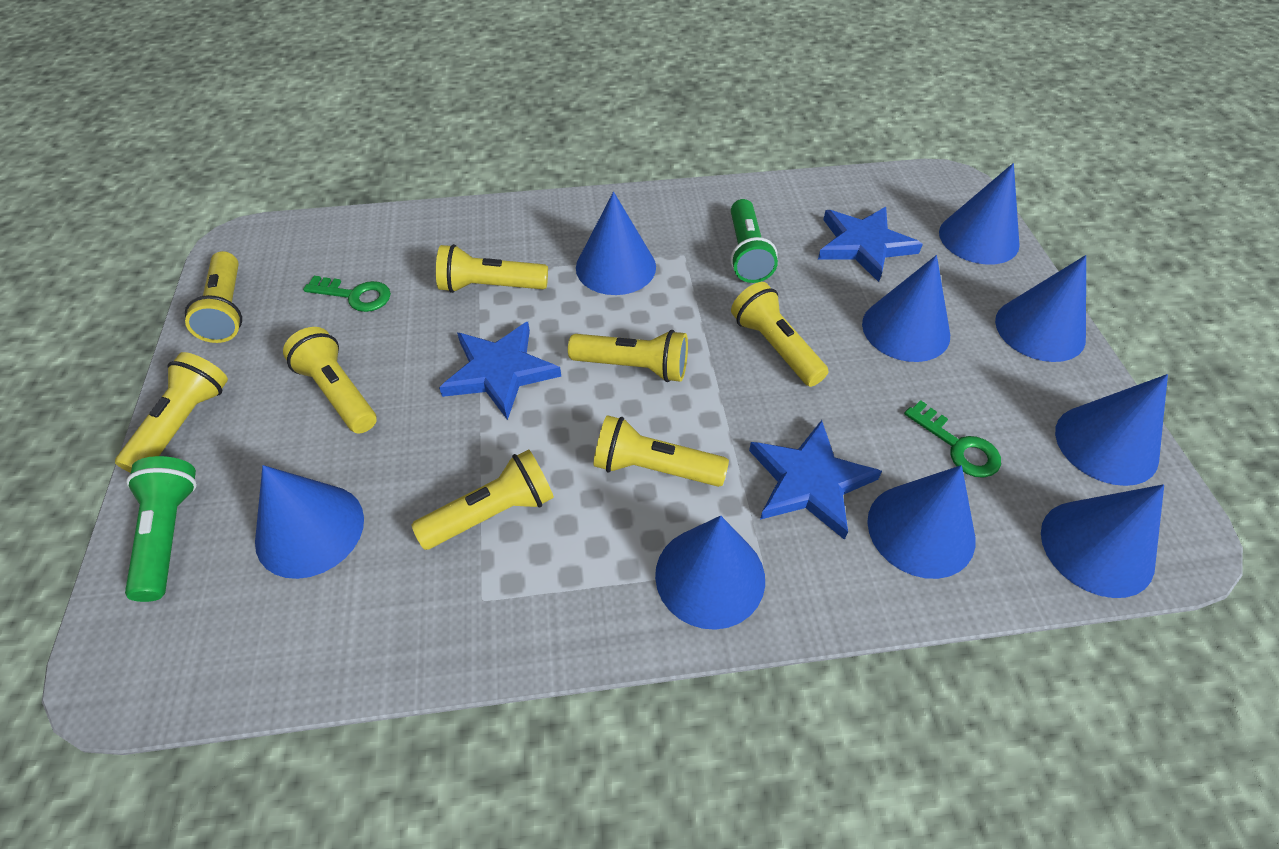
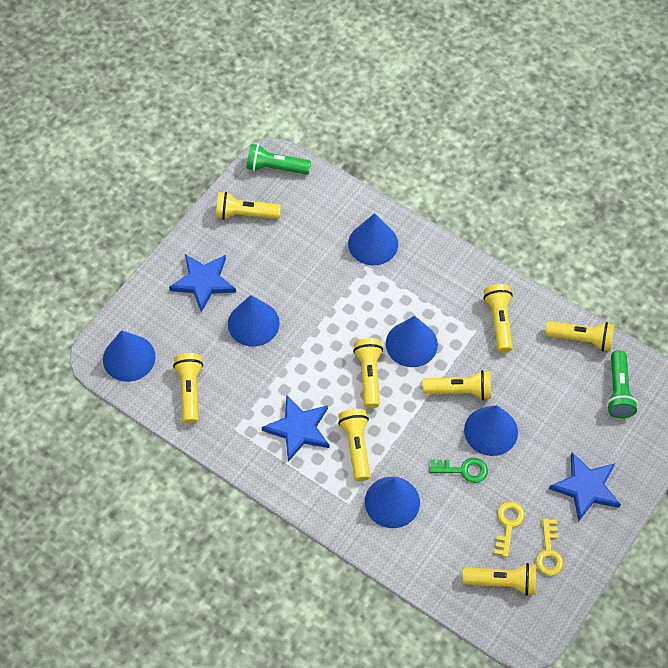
blue cone: [255,465,364,579] [576,192,656,295] [655,516,765,630] [862,255,950,362] [867,465,975,579] [939,163,1020,265] [995,255,1086,362] [1041,484,1164,598] [1055,374,1168,486] = 9 -> [103,330,156,382] [228,295,280,347] [348,213,398,265] [365,477,420,528] [386,316,438,367] [464,405,518,456] = 6
green key: [303,276,391,312] [904,400,1001,478] = 2 -> [429,458,488,483] = 1
yellow key: none = 0 -> [494,501,525,558] [536,518,564,576] = 2

